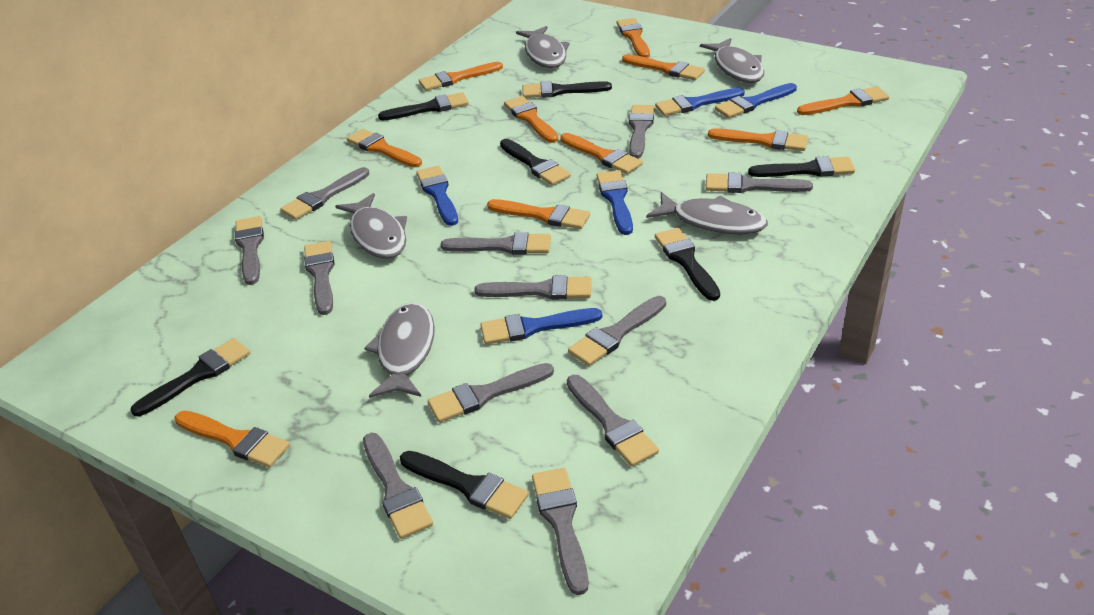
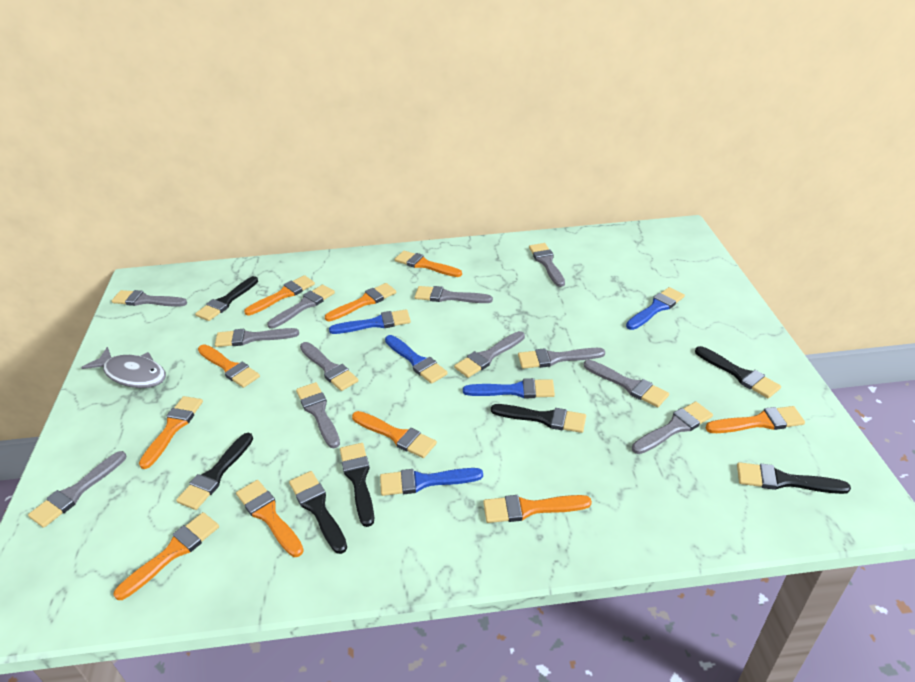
grey fish: [335,193,407,259] [364,302,435,398] [516,26,570,68] [646,192,768,234] [700,38,764,83] = 5 -> [81,347,166,388] = 1

